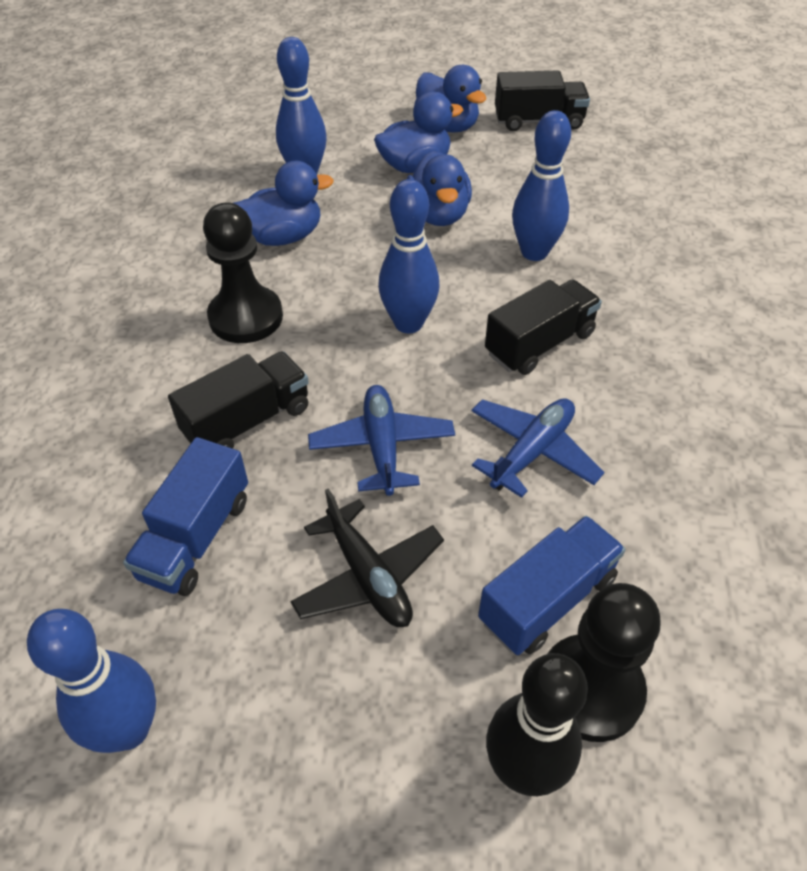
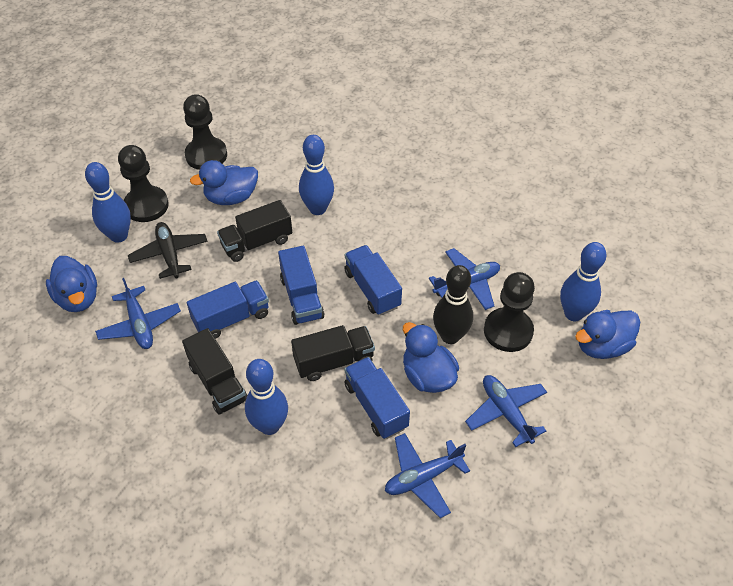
black pawn: [203,203,283,343] [547,583,661,742] = 2 -> [118,145,169,222] [183,94,227,170] [484,272,535,352] = 3
blue plane: [308,385,455,496] [471,398,604,498] = 2 -> [95,278,181,349] [385,433,470,518] [429,248,500,310] [465,375,547,447] = 4
blue truck: [123,437,248,596] [478,516,626,655] = 2 -> [187,280,269,339] [278,246,324,325] [344,245,402,315] [345,357,410,439] = 4

